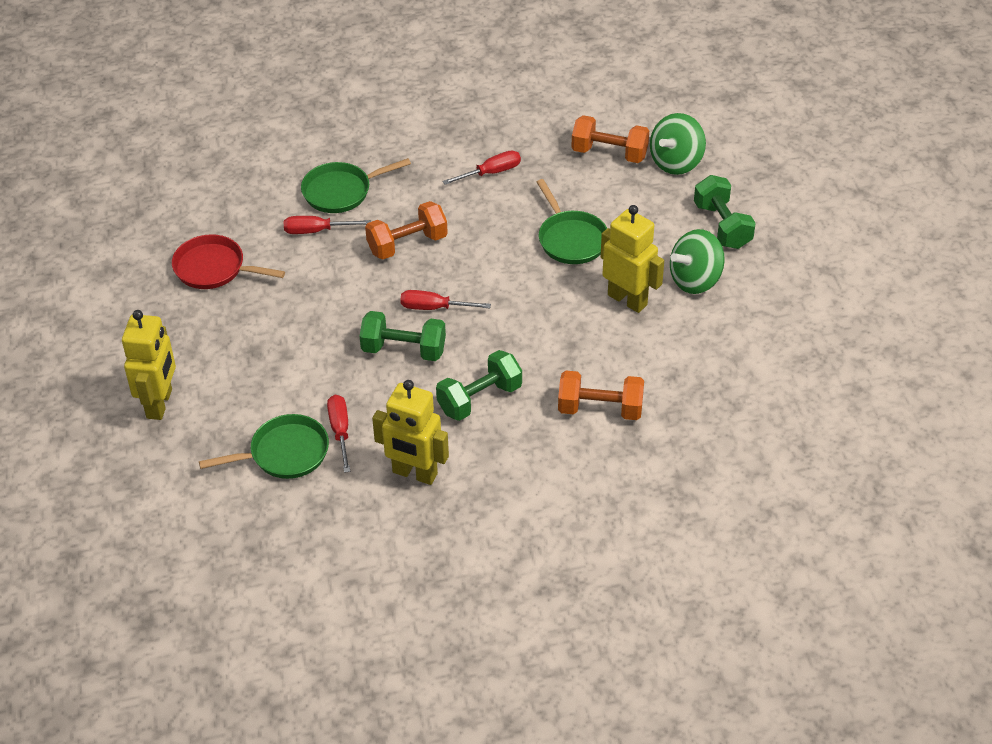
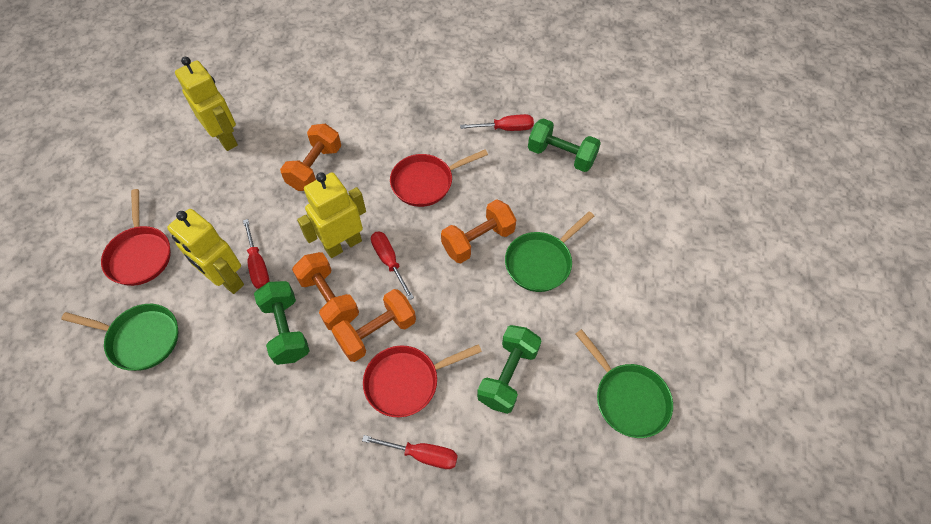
green spinning top: [650,113,706,175] [670,229,725,294] = 2 -> none = 0
orange dumbbell: [365,201,448,259] [558,371,644,420] [571,115,649,163] = 3 -> [280,124,341,191] [292,252,359,330] [332,289,416,362] [441,199,516,263] = 4
red pan: [172,234,285,289] = 1 -> [101,189,171,286] [363,344,482,417] [390,150,488,207] = 3

